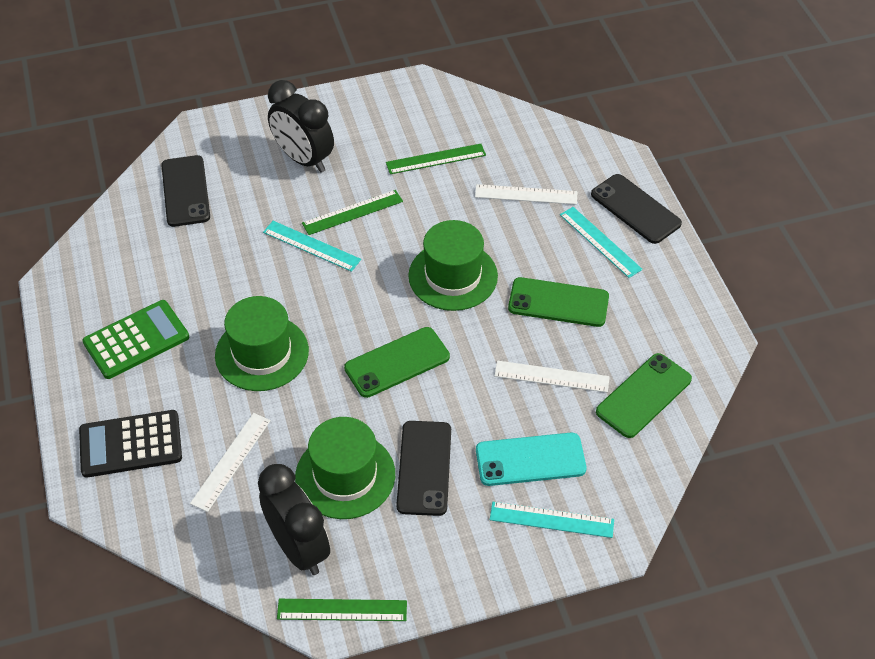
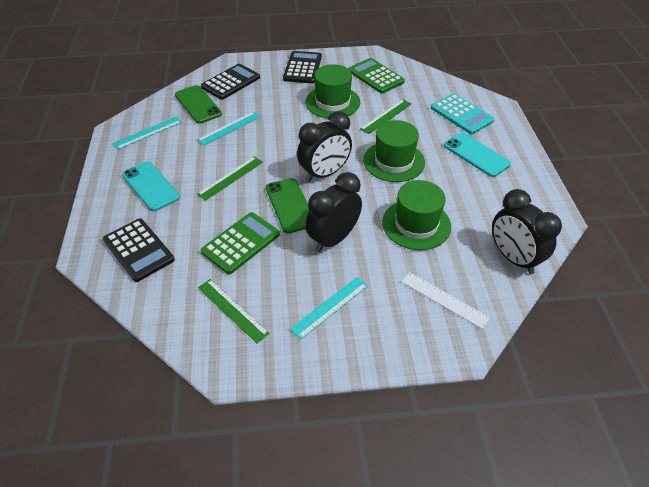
black calculator: [79,410,182,478] = 1 -> [103,218,175,282] [201,64,260,100] [283,51,322,83] = 3
black clock: [258,464,330,575] [268,80,334,173] = 2 -> [297,111,352,182] [306,172,362,252] [492,189,562,274] = 3
black phone: [161,155,210,227] [396,421,451,516] [591,174,682,244] = 3 -> none = 0
green calculator: [82,300,189,379] = 1 -> [201,212,280,274] [348,58,405,93] = 2
green phone: [344,327,450,398] [508,277,609,327] [596,353,692,438] = 3 -> [175,85,222,124] [266,178,309,234] = 2
turquoise calculator: none = 0 -> [431,93,495,134] = 1
turquoise phone: [476,433,586,486] = 1 -> [122,161,180,211] [444,133,511,177] = 2
white ruler: [190,413,271,512] [475,184,577,205] [494,361,610,393] = 3 -> [401,272,490,329] = 1

